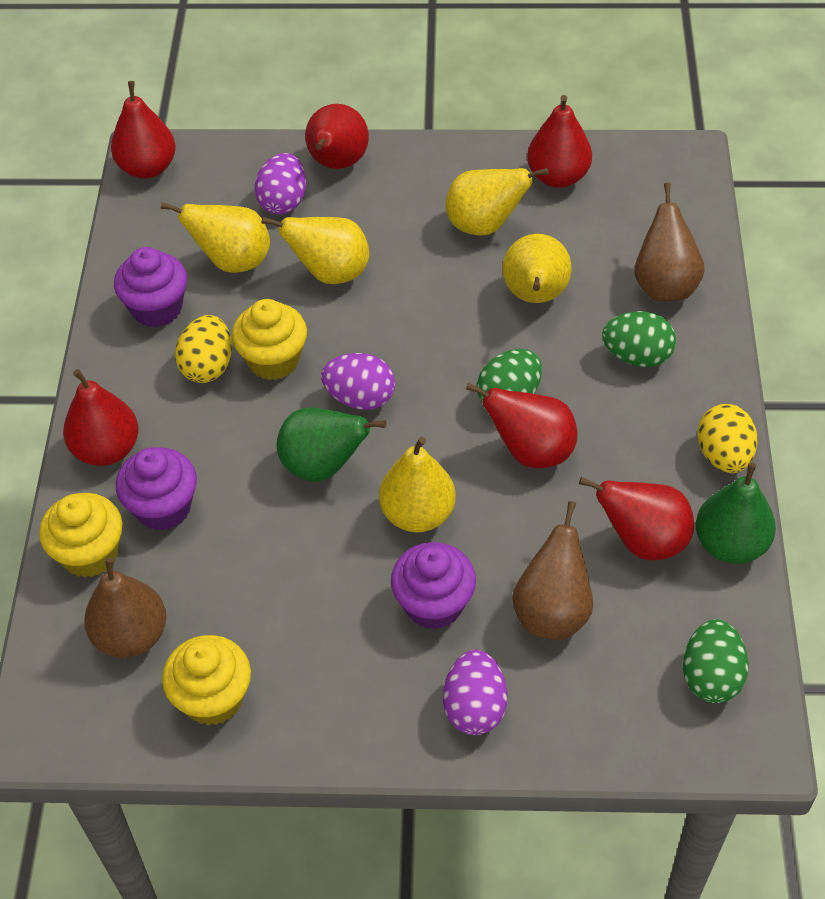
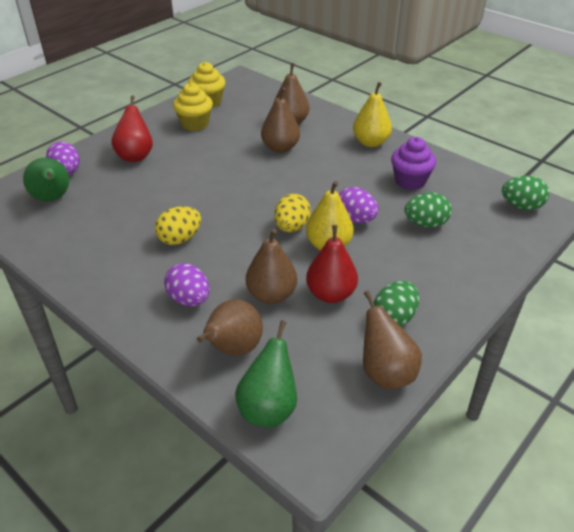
brown pear: [84,558,166,658] [512,501,593,640] [634,182,705,301] = 3 -> [197,299,263,356] [246,229,297,304] [261,87,300,153] [274,63,309,125] [363,290,422,390] = 5
purple cupcake: [114,247,187,328] [116,447,197,531] [391,542,476,630] = 3 -> [391,137,436,190] = 1
red pear: [63,369,139,466] [111,81,176,179] [305,104,369,169] [466,383,577,468] [527,95,592,188] [579,477,694,561] = 6 -> [111,96,153,162] [306,225,358,303] = 2
yellow cupcake: [39,493,123,578] [162,635,251,726] [232,299,307,380] = 3 -> [173,83,213,131] [188,62,226,108] = 2
yellow pear: [161,202,270,273] [262,217,369,284] [379,437,456,532] [446,168,549,236] [503,234,572,303] = 5 -> [306,181,354,251] [353,82,392,147] = 2

